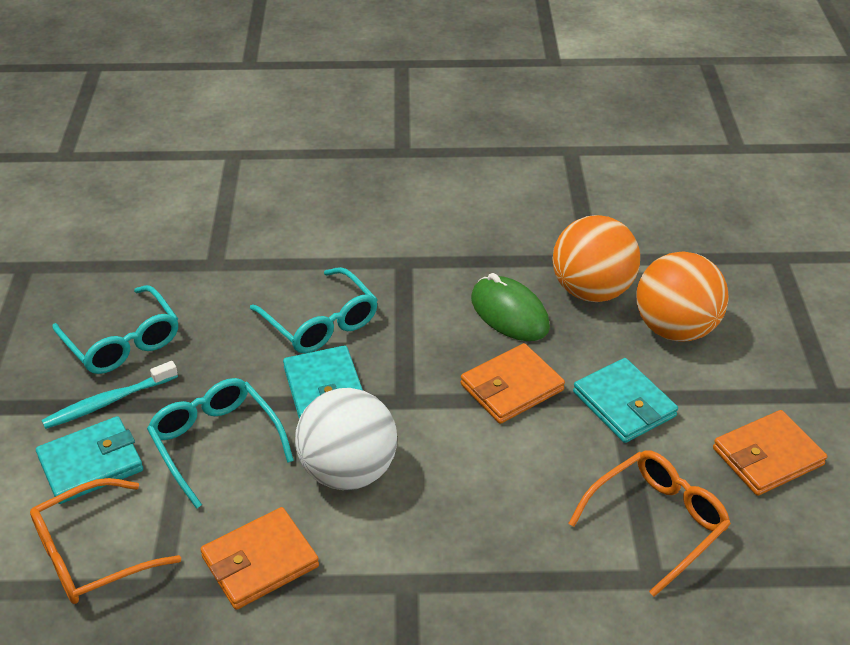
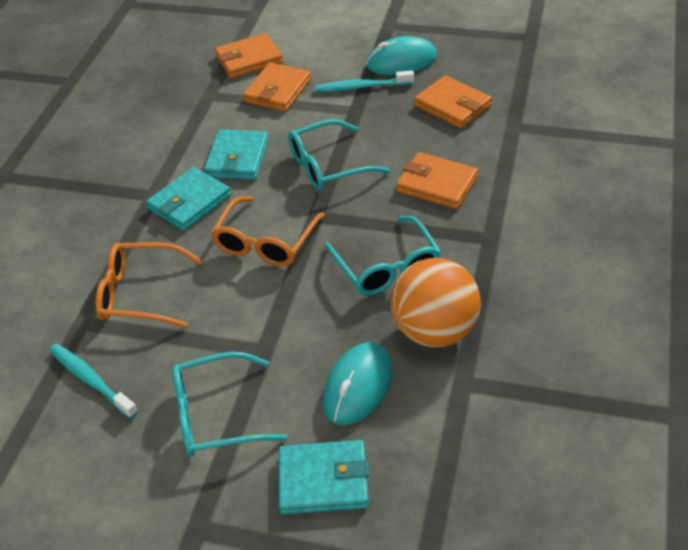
green mouse: [471,273,550,341] = 1 -> none = 0
orange ball: [552,215,640,302] [637,251,729,342] = 2 -> [391,258,481,347] = 1
orange wallet: [200,507,319,610] [461,343,565,424] [713,410,827,496] = 3 -> [215,33,283,78] [243,62,311,112] [396,152,478,209] [414,75,492,128] = 4
turquoise mouse: none = 0 -> [323,342,393,425] [366,36,437,75] = 2
turquoise toothbrush: [42,361,178,429] = 1 -> [49,343,138,419] [315,70,414,92] = 2
white ball: [295,388,397,490] = 1 -> none = 0

